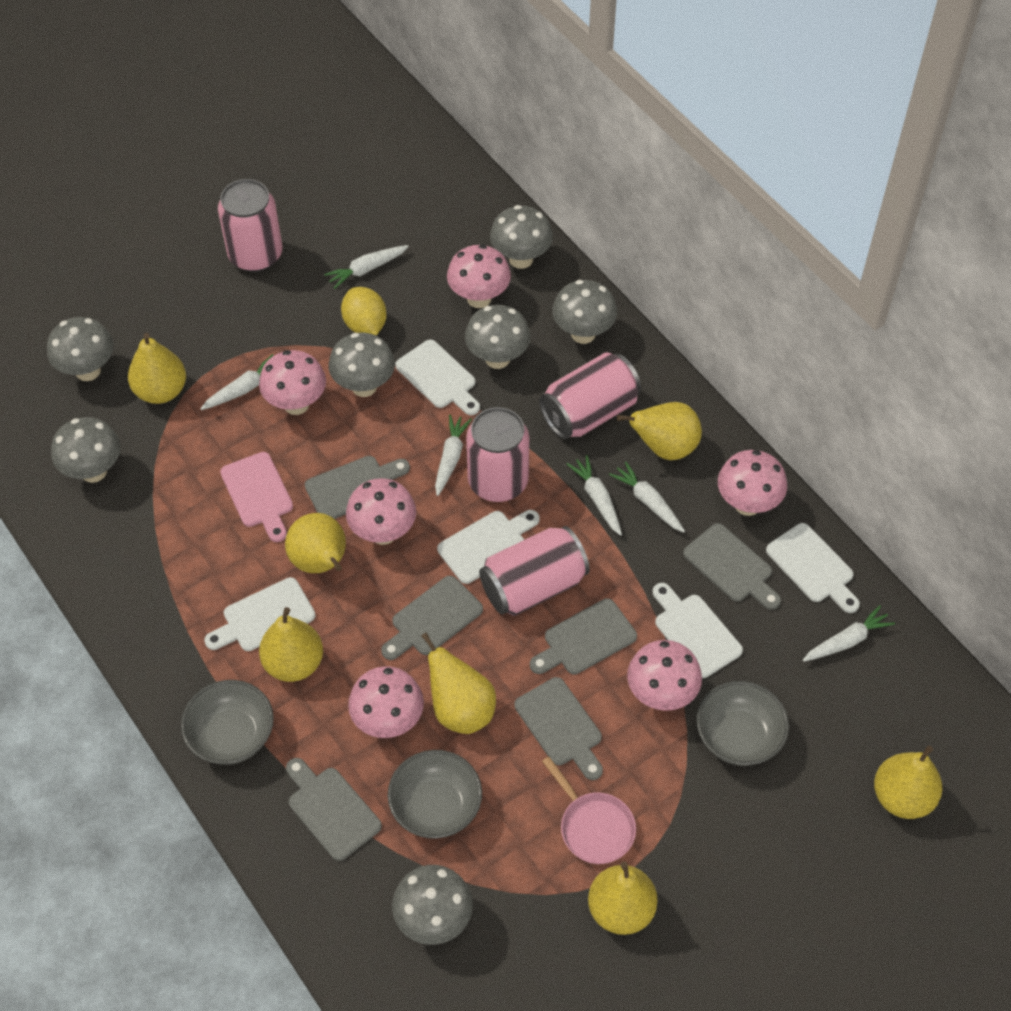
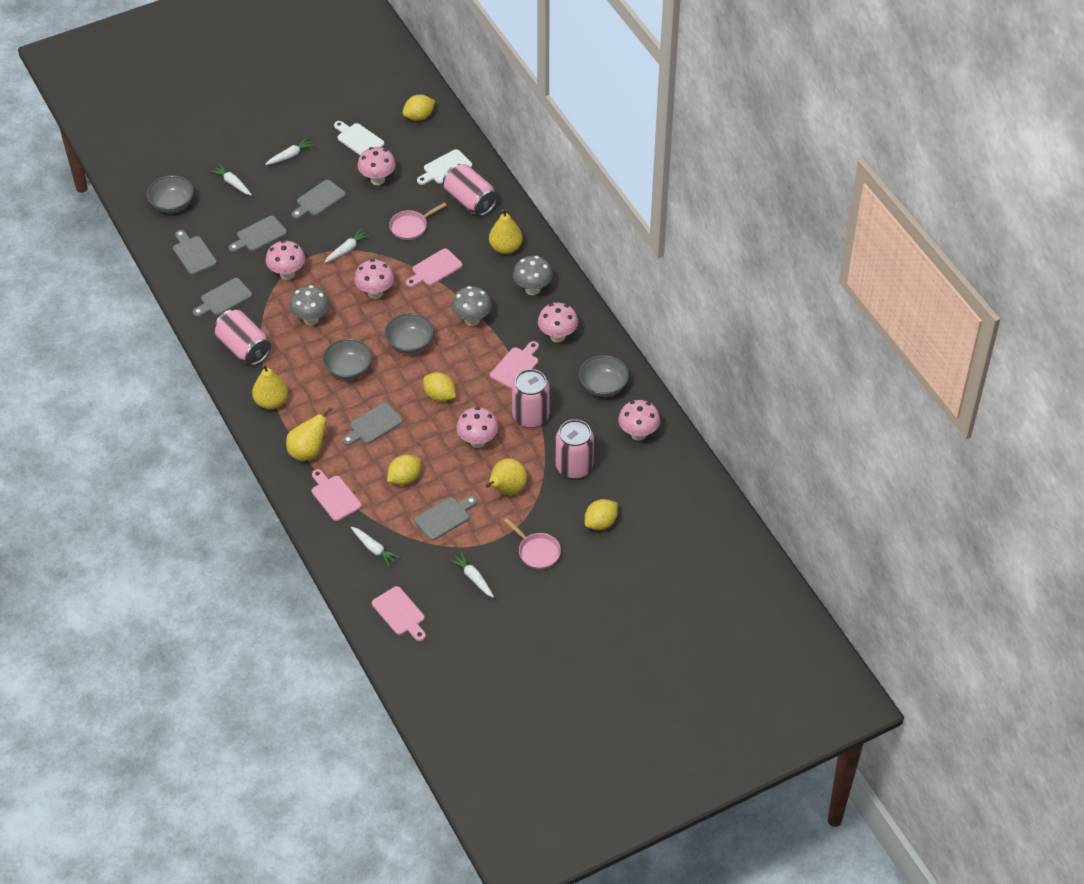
grey bowl: [181,680,274,765] [387,750,482,839] [696,681,789,766] = 3 -> [147,175,194,213] [322,339,372,380] [385,313,434,354] [579,355,629,397] = 4
grey mushroom: [47,317,114,381] [51,417,121,483] [329,333,395,397] [392,865,473,945] [465,305,531,369] [490,205,553,269] [552,280,617,344] = 7 -> [289,285,329,325] [451,286,492,326] [513,256,553,295] = 3
pink cutting board: [220,452,293,542] = 1 -> [312,469,361,521] [372,586,426,641] [406,248,463,288] [490,341,539,389] = 4
pink pan: [542,757,636,864] = 1 -> [389,203,447,240] [504,518,561,569] = 2
white carrot: [200,354,273,410] [324,245,409,289] [435,415,472,496] [567,455,622,536] [609,462,685,533] [803,605,895,662] = 6 -> [210,164,252,195] [265,138,314,165] [325,229,370,263] [351,527,400,567] [450,552,494,598] = 5
white cutting board: [204,577,315,651] [395,340,480,415] [437,510,540,584] [653,583,743,678] [766,523,860,613] = 5 -> [334,121,384,155] [417,149,472,185] = 2
yellow lemon: [341,287,387,335] = 1 -> [387,455,421,485] [403,95,435,121] [423,372,456,402] [585,499,618,530] = 4
yellow pear: [128,333,186,404] [259,607,323,682] [285,513,346,573] [421,632,496,734] [588,861,658,935] [617,402,702,460] [874,746,942,819] = 7 -> [252,364,288,409] [286,408,332,461] [486,458,527,495] [489,209,523,254] = 4

